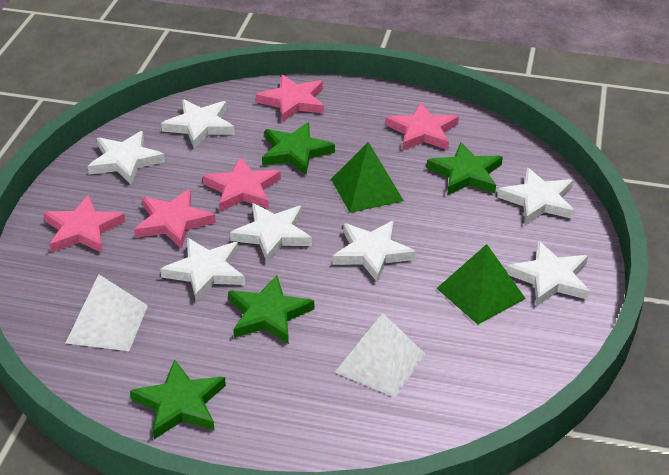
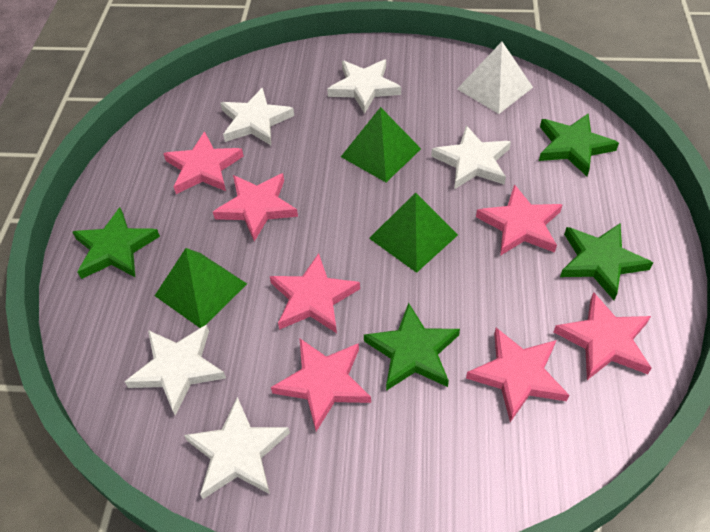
green pyramid: [331,142,404,213] [437,244,526,325] = 2 -> [155,248,247,328] [341,107,421,182] [369,192,458,273] = 3
pink star: [43,195,125,253] [134,189,216,249] [203,157,281,212] [256,74,324,122] [386,102,459,151] = 5 -> [163,131,244,194] [213,173,298,241] [270,253,360,333] [271,338,371,431] [466,328,569,422] [476,184,562,256] [554,292,652,380] = 7
white pyramid: [66,275,148,351] [335,313,425,397] = 2 -> [457,42,533,114] = 1
white star: [88,131,165,184] [160,238,245,303] [161,99,235,149] [230,203,312,263] [332,221,416,283] [497,168,575,224] [506,241,590,306] = 7 -> [125,325,226,416] [184,397,290,499] [220,87,294,145] [327,59,401,114] [431,125,511,189] = 5

